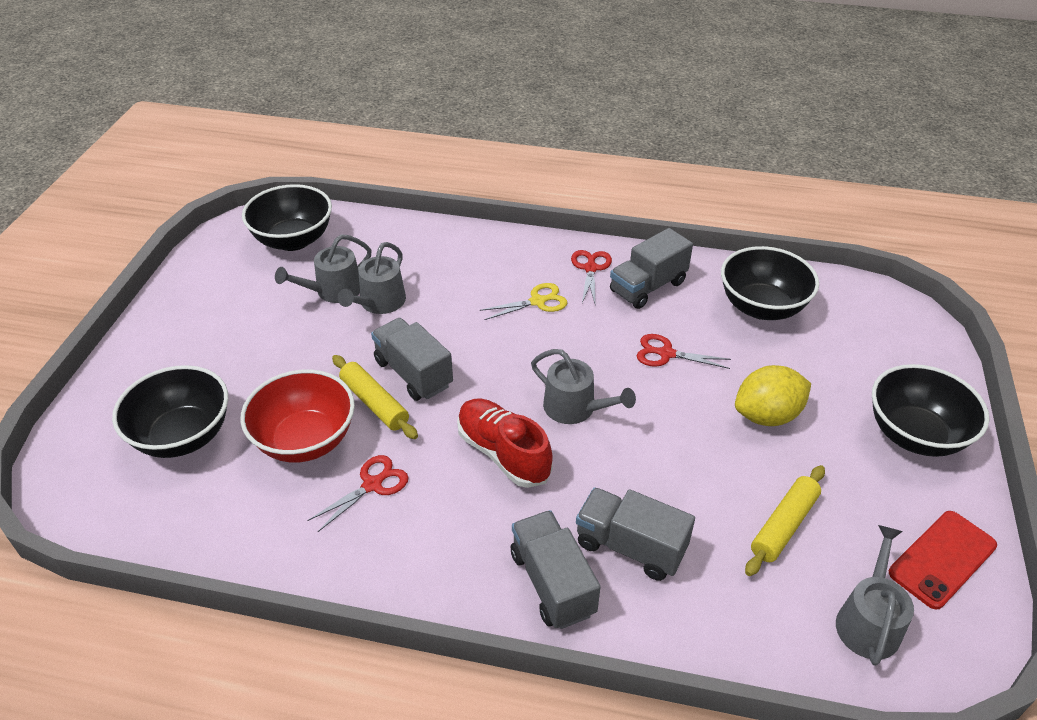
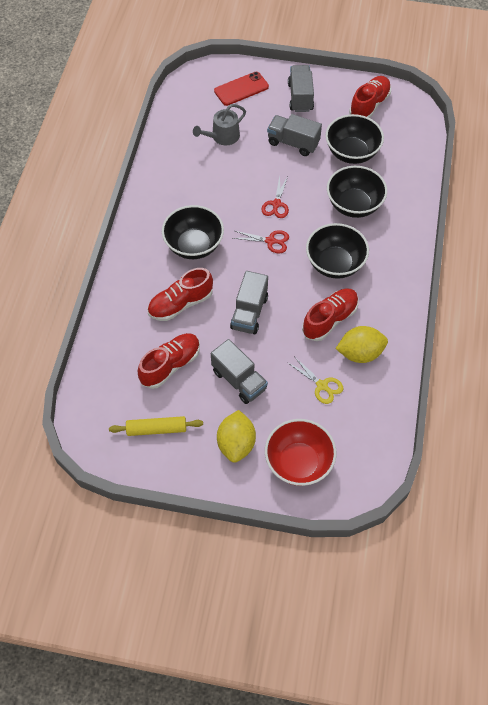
grey watering can: [275,234,372,303] [338,242,406,314] [531,349,636,424] [836,525,914,666] = 4 -> [193,104,246,145] = 1
red scissors: [307,455,409,532] [571,250,612,303] [637,334,731,369] = 3 -> [233,230,289,254] [261,176,289,218] = 2
red shoe: [457,399,553,488] = 1 -> [138,333,200,389] [147,268,213,321] [302,288,359,341] [349,76,391,118] = 4
yellow lemon: [735,365,811,426] = 1 -> [217,410,256,463] [335,326,388,363] = 2
yellow rolling pin: [332,355,418,439] [745,465,825,576] = 2 -> [109,416,203,436] = 1

